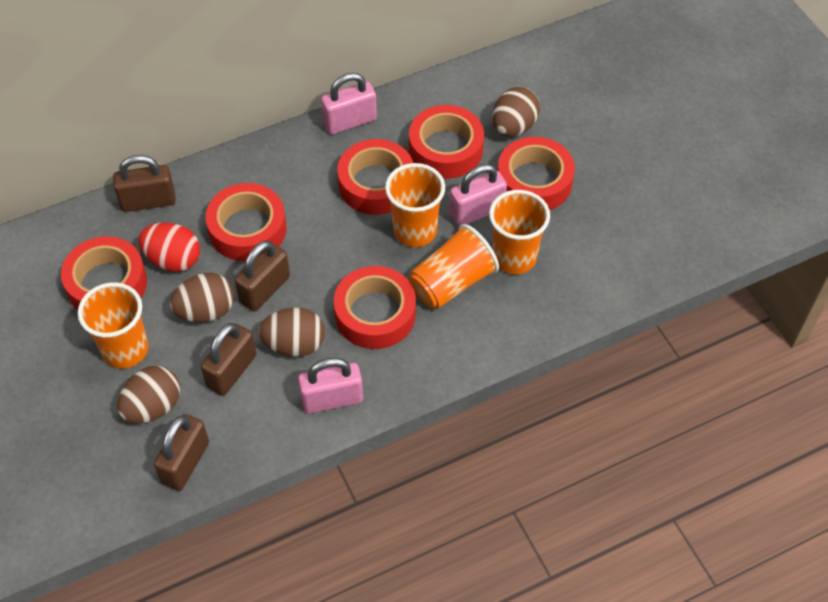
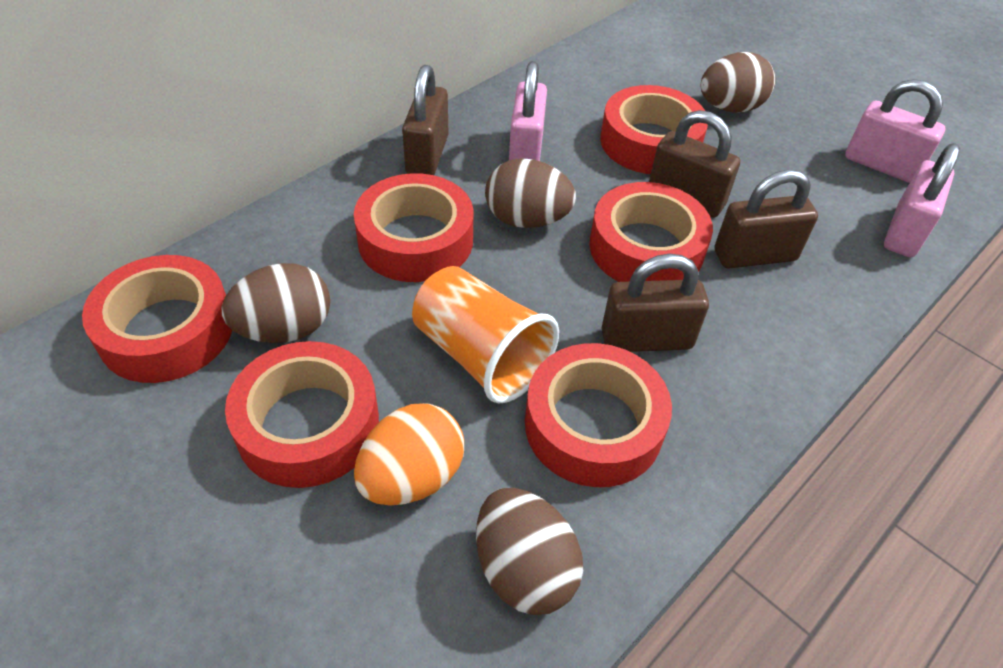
orange cup: [78,282,148,369] [385,163,445,247] [409,224,499,309] [489,190,550,274] = 4 -> [412,266,559,403] = 1
orange egg: none = 0 -> [354,403,464,506] = 1
red egg: [138,223,200,272] = 1 -> none = 0

